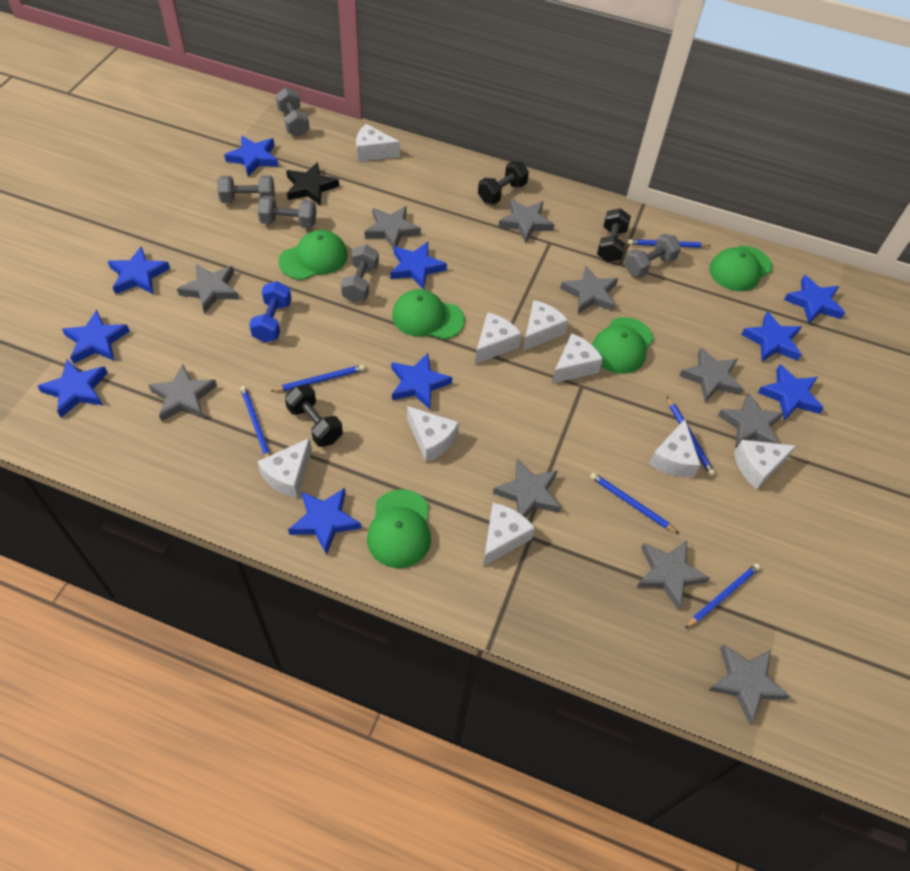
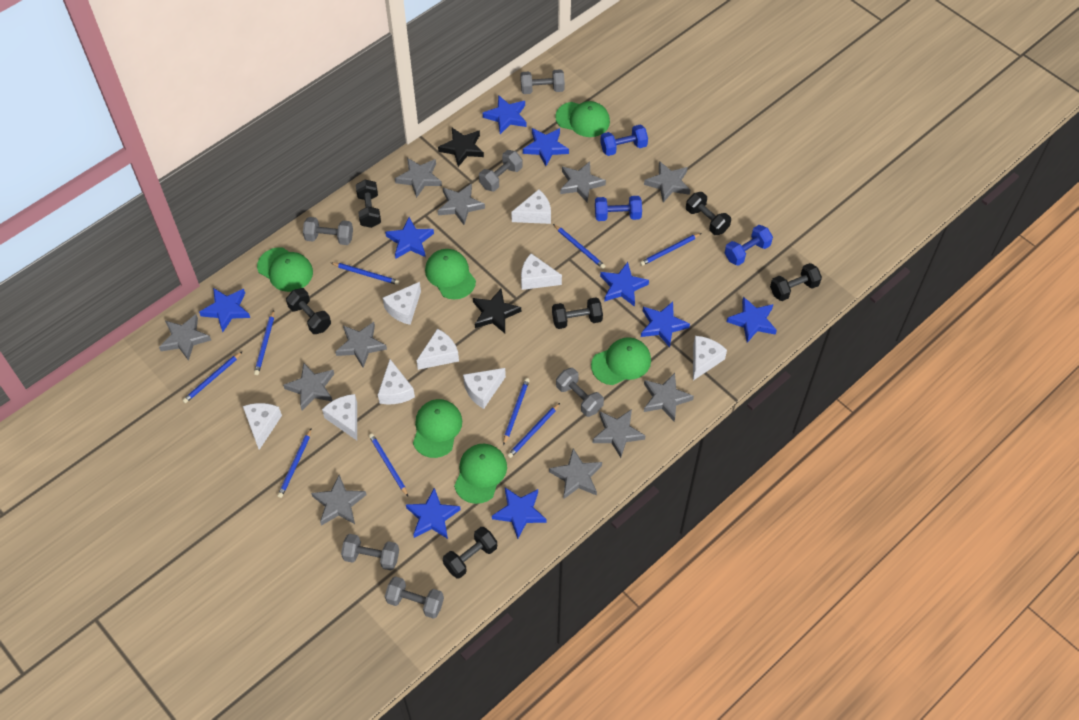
black dumbbell: [285,385,343,447] [478,161,529,204] [597,208,631,262] = 3 -> [286,288,331,334] [356,180,381,228] [443,527,497,579] [552,297,603,329] [686,192,731,235] [770,263,822,301] = 6
black star: [286,162,339,206] = 1 -> [438,128,484,167] [473,289,521,333] = 2
blue dumbbell: [249,281,291,342] = 1 -> [595,196,642,221] [600,125,648,156] [725,225,773,266] = 3
blue pencil: [240,386,270,458] [270,365,365,392] [590,472,679,534] [628,239,711,248] [667,397,715,476] [685,563,760,628] = 6 -> [182,352,242,403] [254,310,274,375] [278,429,311,498] [331,263,399,285] [369,433,408,496] [503,378,530,445] [507,403,560,458] [553,224,605,269] [640,233,701,266] = 9
blue star: [37,359,108,418] [62,310,130,364] [108,246,170,294] [224,135,279,177] [288,488,361,555] [390,242,447,290] [391,353,452,409] [741,311,801,361] [758,364,824,420] [784,275,845,324] = 10 -> [199,288,250,332] [385,217,434,259] [406,488,461,539] [483,95,526,134] [492,488,547,539] [523,128,569,166] [600,262,649,307] [641,302,690,347] [727,297,777,343] = 9
green cap: [279,230,348,280] [367,489,431,568] [392,289,465,340] [592,317,654,374] [709,246,772,291] = 5 -> [257,247,313,292] [413,399,462,458] [425,249,476,299] [454,444,507,504] [555,101,610,137] [591,337,651,385] = 6
grey dumbbell: [217,176,275,203] [258,196,316,228] [276,88,309,136] [341,244,379,302] [624,234,681,278] = 5 -> [303,217,353,245] [341,534,399,570] [385,576,444,619] [479,150,523,191] [520,69,565,94] [556,368,604,417] = 6
grey star: [148,364,217,421] [177,264,239,314] [365,206,421,249] [493,459,561,518] [498,199,554,243] [560,265,618,314] [637,540,710,609] [679,347,743,402] [708,644,790,724] [718,393,784,448] = 10 -> [159,314,211,361] [283,362,334,410] [311,475,367,526] [335,322,387,368] [395,158,442,198] [438,183,485,225] [549,449,602,499] [560,161,606,202] [593,409,646,458] [644,161,690,202] [644,373,694,421] = 11

